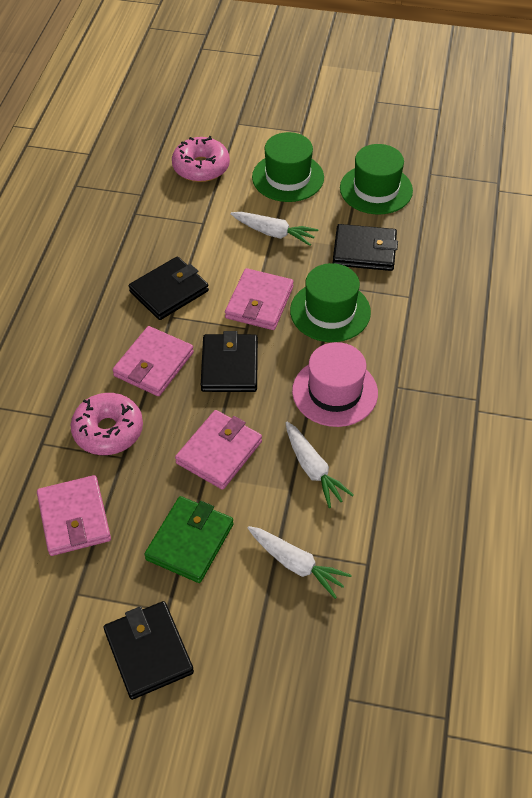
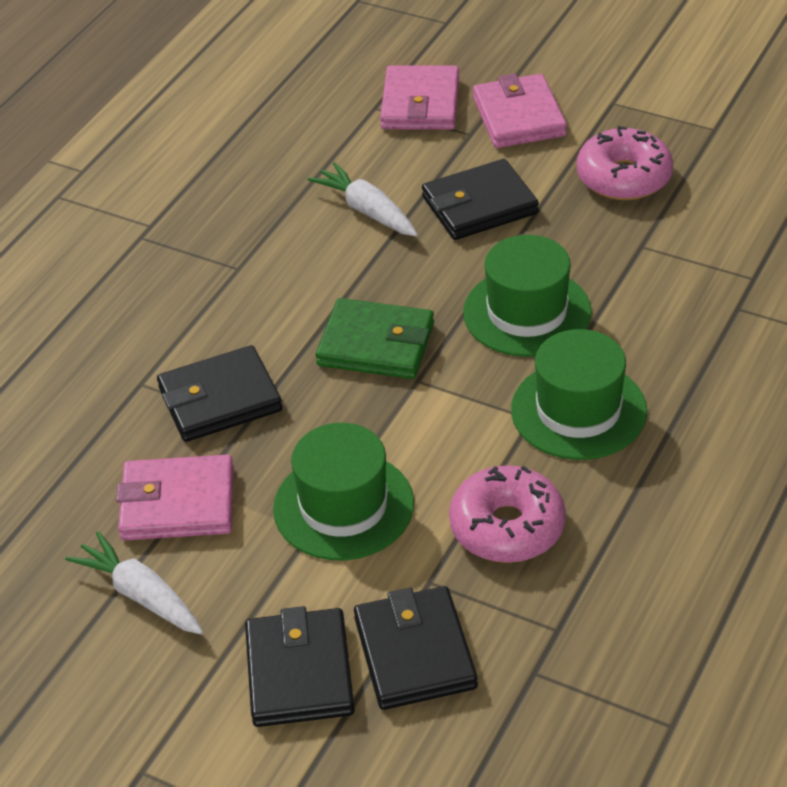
pink hat: [292,342,378,427] = 1 -> none = 0
pink wallet: [37,475,111,556] [112,326,194,396] [175,410,262,490] [225,268,294,330] = 4 -> [116,454,234,540] [380,66,459,130] [473,74,567,148] = 3
white carrot: [231,212,318,246] [248,526,352,599] [286,422,354,508] = 3 -> [65,531,203,634] [308,162,417,236] = 2

